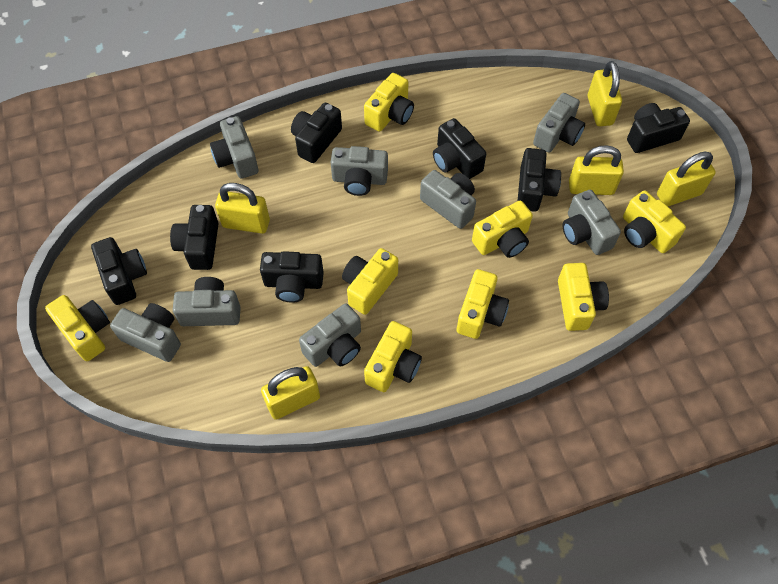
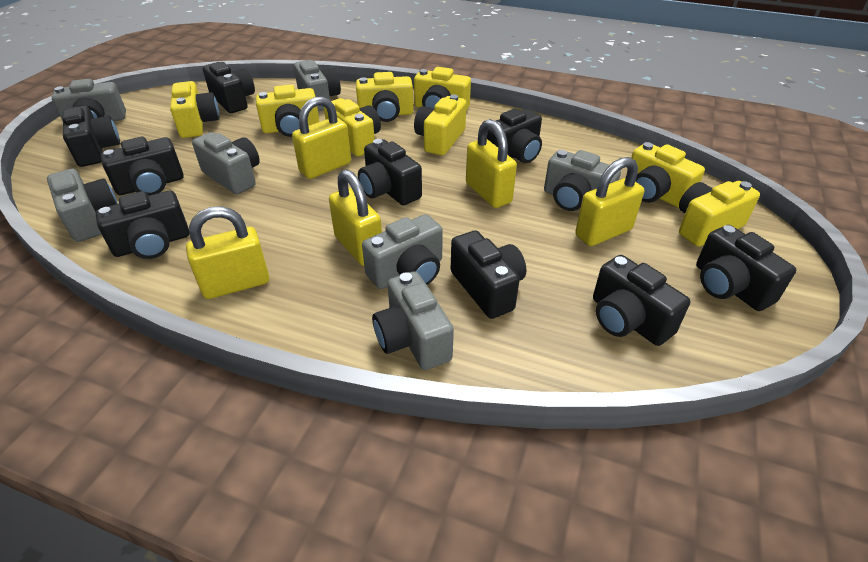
black camera: [91,237,147,305] [170,205,219,270] [260,251,324,303] [291,103,342,163] [433,118,486,179] [518,148,561,212] [627,103,690,153] = 7 -> [63,105,120,167] [96,191,190,259] [100,137,184,196] [202,62,255,113] [358,139,422,205] [451,230,526,319] [487,109,542,163] [593,255,690,346] [696,225,796,311] = 9
grey camera: [110,303,181,362] [173,277,241,326] [210,116,258,179] [299,303,361,367] [330,146,388,196] [420,170,476,229] [533,93,585,153] [563,190,621,255] = 8 -> [47,169,118,242] [52,79,126,121] [192,132,260,194] [294,60,341,111] [362,214,443,289] [372,271,454,370] [544,150,621,211] = 7

